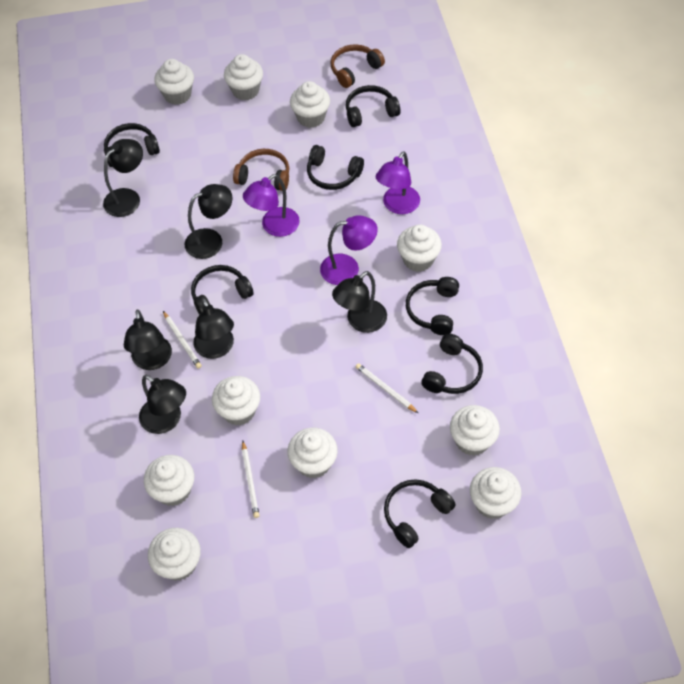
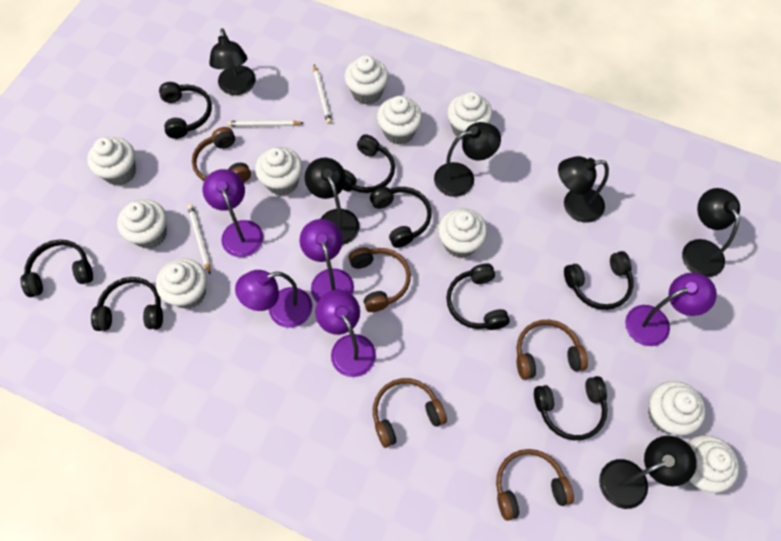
black headphones: [104,123,160,167] [191,265,254,315] [307,145,364,190] [346,85,400,127] [384,479,455,548] [406,277,459,335] [421,334,483,394] = 7 -> [21,240,93,297] [91,277,163,331] [159,82,212,139] [343,134,395,193] [370,187,432,248] [446,264,510,330] [534,376,607,440] [564,251,634,310] = 8
brown headphones: [233,149,289,191] [331,44,385,88] = 2 -> [192,127,251,182] [349,247,411,312] [373,378,447,448] [496,449,574,521] [517,320,588,380] = 5
purple lamp: [243,174,300,237] [320,215,378,285] [376,151,420,214] = 3 -> [203,169,263,257] [235,270,312,328] [300,219,354,303] [315,290,376,377] [625,273,717,346] = 5

